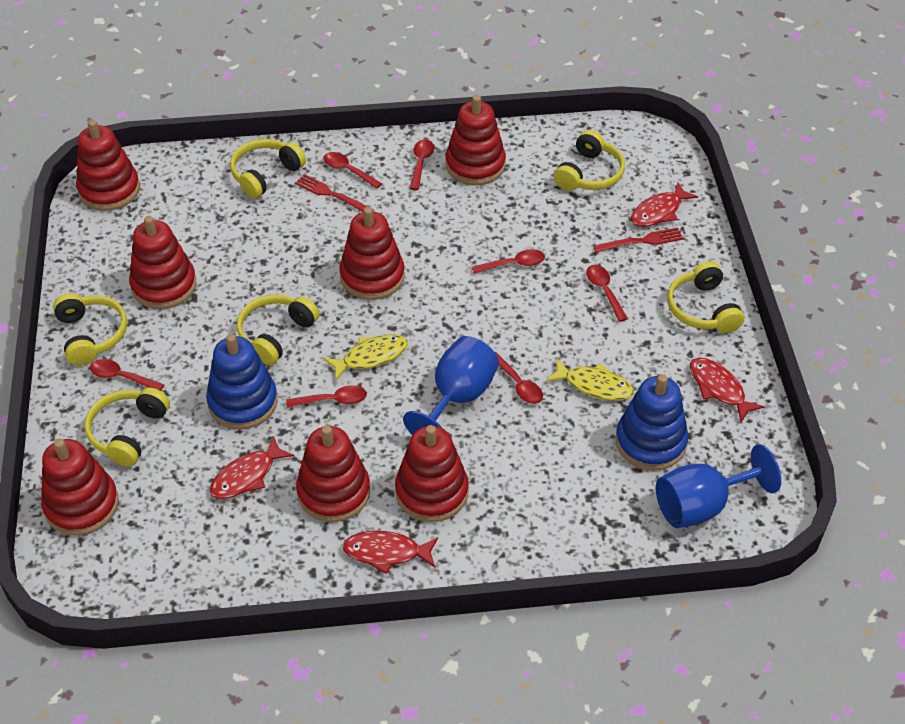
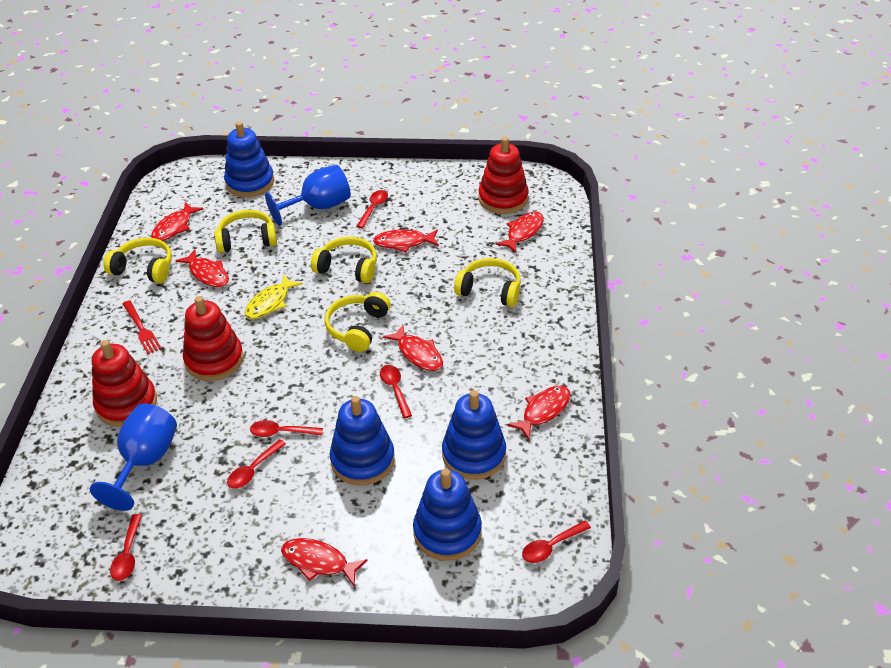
blue stacking toy: [206,334,278,429] [615,374,688,471] = 2 -> [224,121,274,197] [330,396,395,485] [413,469,482,561] [442,390,506,480] = 4
red fish: [210,436,294,499] [342,531,438,574] [631,182,698,227] [690,358,765,422] = 4 -> [151,202,203,241] [175,249,229,287] [281,538,368,586] [373,229,439,252] [383,325,443,371] [496,211,544,253] [507,386,571,440] = 7
red fork: [295,174,368,212] [593,228,684,253] = 2 -> [123,300,162,354] = 1
red spoon: [90,359,164,391] [286,385,367,408] [323,152,382,189] [409,139,434,190] [472,249,545,274] [495,352,543,404] [586,265,628,322] = 7 -> [110,514,142,581] [227,439,286,489] [250,420,323,437] [357,190,388,228] [380,365,412,418] [522,521,591,563] = 6
red stacking toy: [41,439,119,536] [76,120,140,211] [129,216,197,309] [296,425,370,522] [340,207,405,300] [395,425,469,522] [446,95,506,185] = 7 -> [92,340,157,427] [183,296,244,381] [478,137,529,214] = 3
yellow fish: [323,335,408,381] [546,358,634,401] = 2 -> [245,274,303,319] = 1
yellow headphones: [53,293,127,366] [84,388,170,467] [230,139,306,199] [237,294,319,365] [554,130,625,191] [667,261,744,333] = 6 -> [104,238,172,283] [214,210,277,253] [311,237,377,283] [325,292,391,352] [454,258,521,307] = 5

